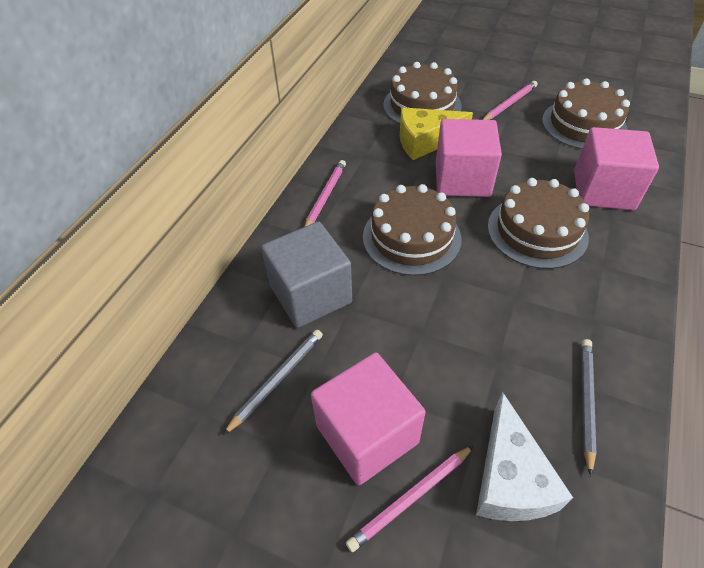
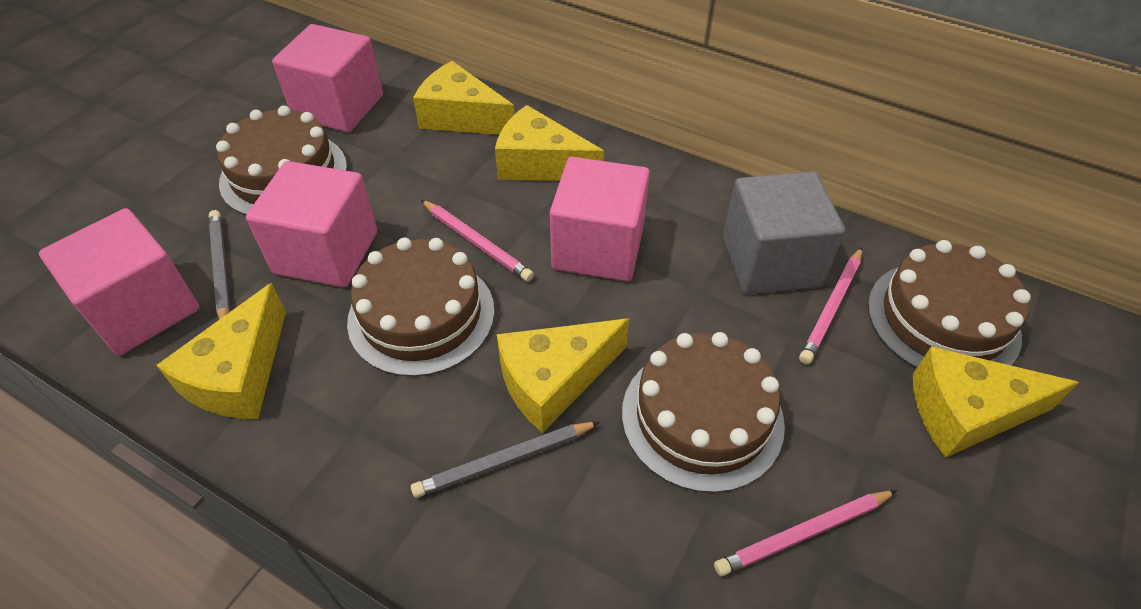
pink cube: [311,353,426,485] [436,119,502,197] [574,127,659,210] = 3 -> [39,208,199,355] [246,161,377,287] [272,24,383,132] [550,157,650,281] = 4
white cheese: [476,392,573,521] = 1 -> none = 0
yellow cheese: [400,107,473,160] = 1 -> [156,283,286,419] [413,61,514,135] [495,105,604,181] [497,318,629,433] [913,346,1079,458] = 5

